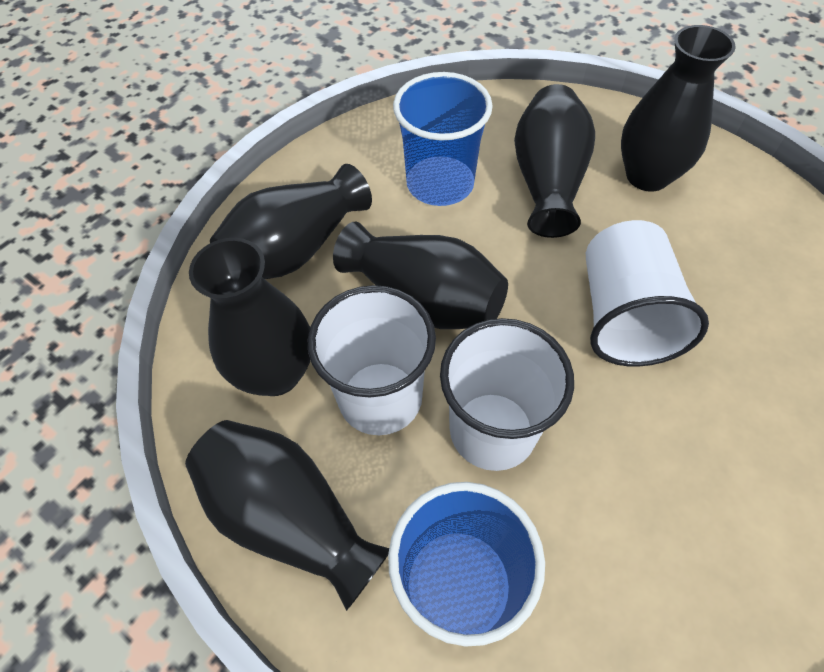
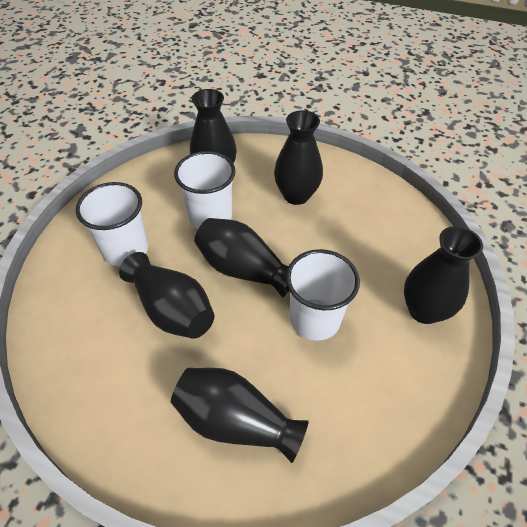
blue cup: [388,482,545,647] [393,72,493,206] = 2 -> none = 0

